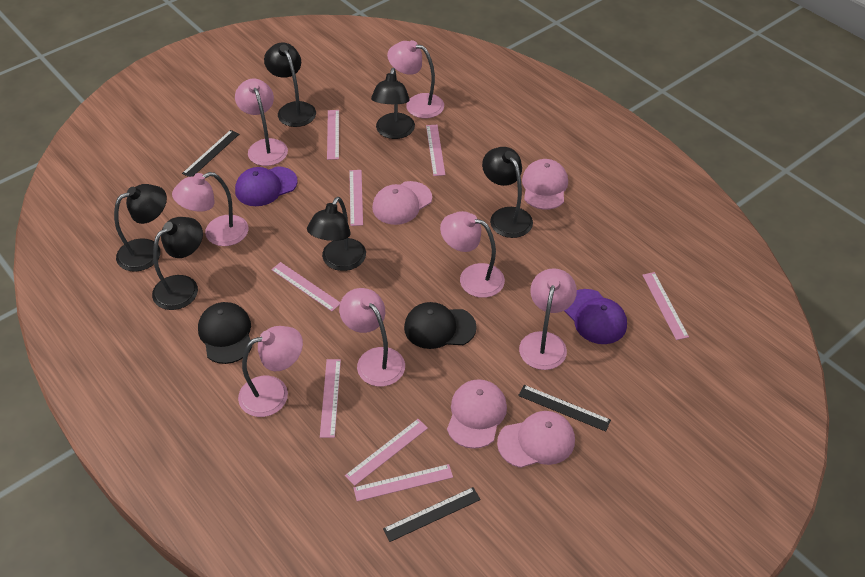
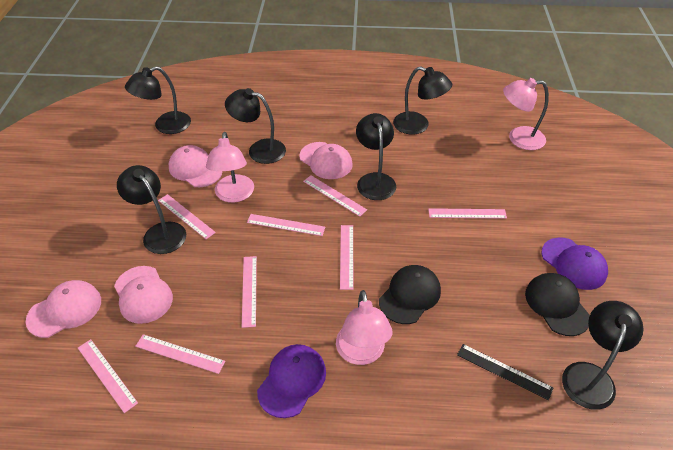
black ruler: [182,130,239,177] [383,487,481,542] [518,385,611,432] = 3 -> [457,344,553,400] = 1
pink lamp: [172,172,249,246] [235,79,288,166] [238,326,303,417] [339,288,405,387] [387,40,444,118] [440,211,505,298] [519,268,577,370] = 7 -> [206,132,254,203] [336,290,393,365] [503,78,549,150] = 3

